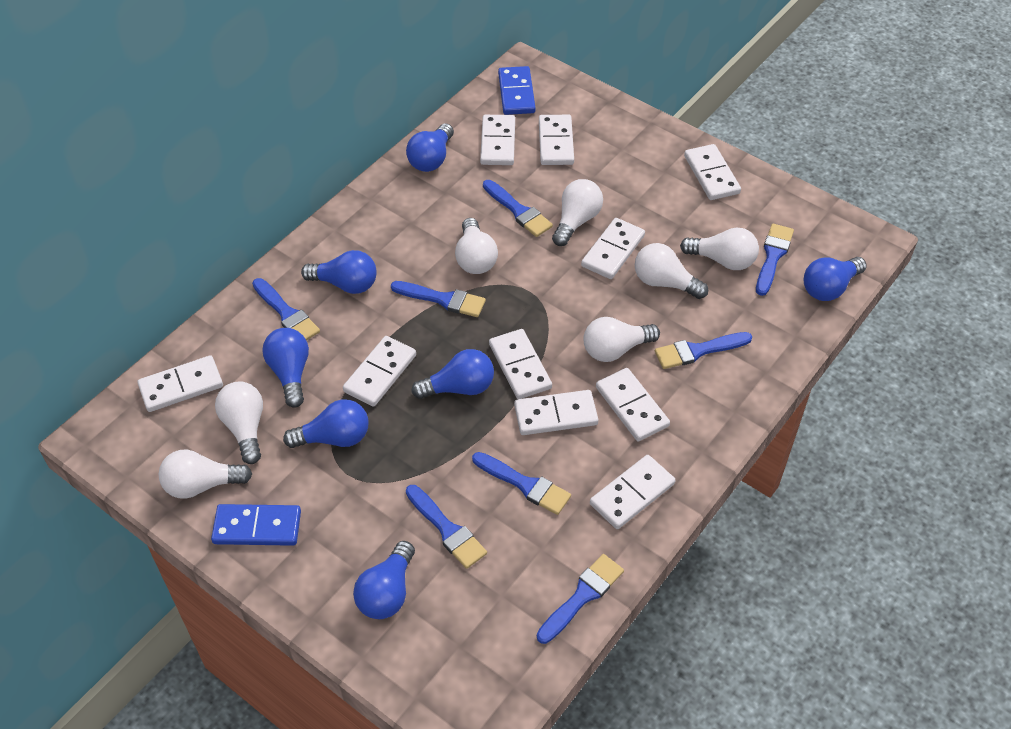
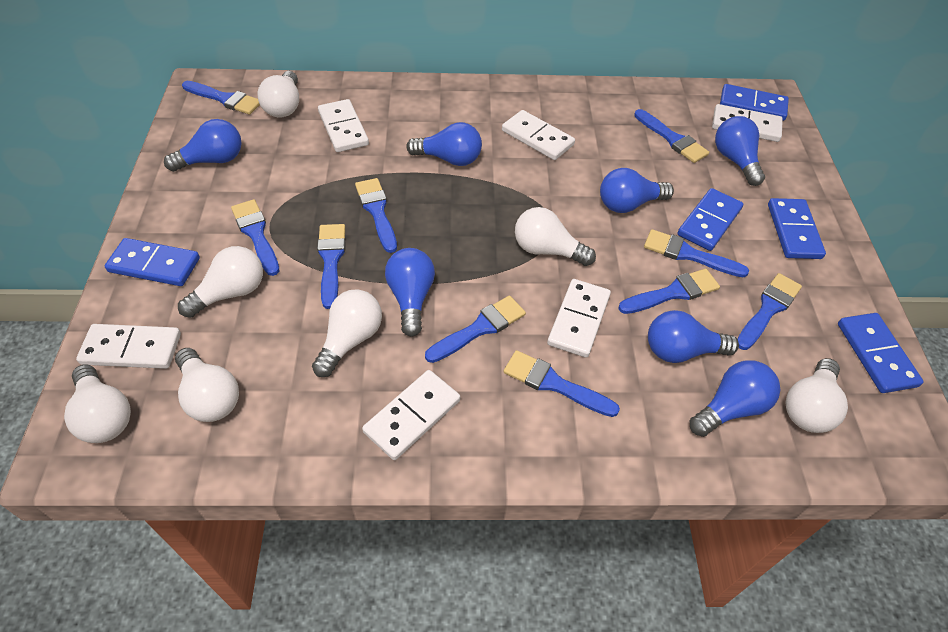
blue brush: [252,278,320,341] [391,281,486,317] [406,485,487,569] [472,452,571,515] [483,180,553,237] [537,554,624,644] [655,332,752,369] [756,224,794,296] = 8 -> [182,81,260,114] [231,199,279,276] [317,224,346,309] [355,178,397,253] [425,296,526,363] [503,350,620,417] [618,269,720,314] [634,109,709,163] [644,229,749,277] [737,273,802,350] = 10
blue domino: [211,504,301,546] [498,66,536,115] = 2 -> [105,238,200,286] [678,188,743,251] [720,84,789,121] [768,198,826,259] [838,313,924,393] = 5
white domino: [137,355,223,412] [343,336,416,407] [480,115,515,165] [489,329,552,399] [514,390,598,435] [539,115,574,165] [581,218,645,279] [590,455,676,529] [596,368,670,441] [684,144,741,200] = 10 -> [76,324,181,369] [318,99,369,152] [362,370,460,460] [502,110,575,160] [547,279,611,358] [712,104,783,142] = 6

